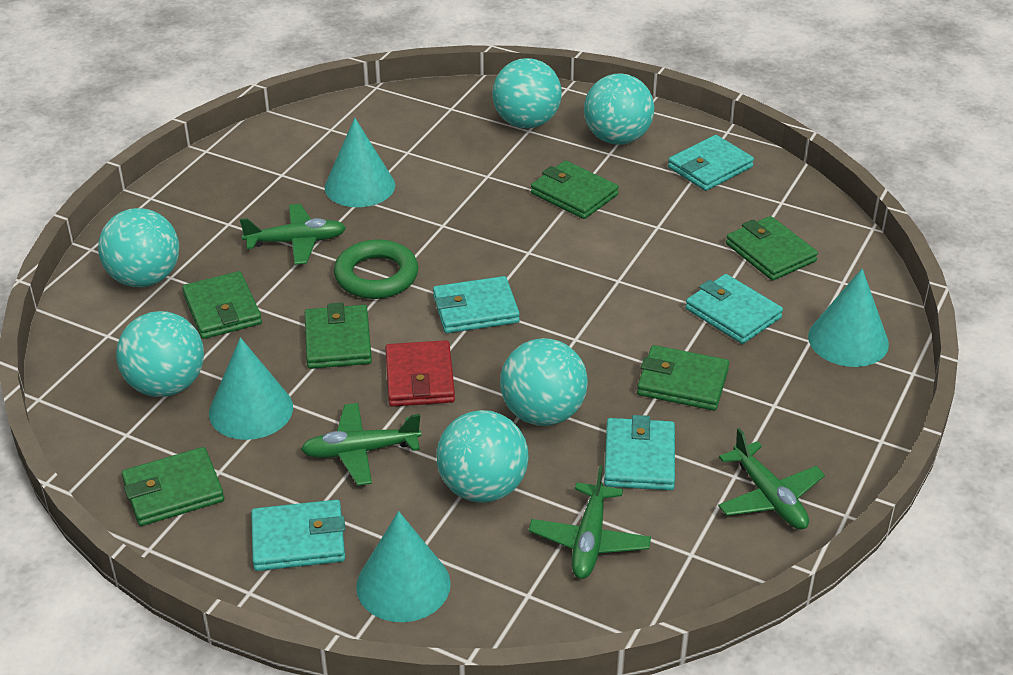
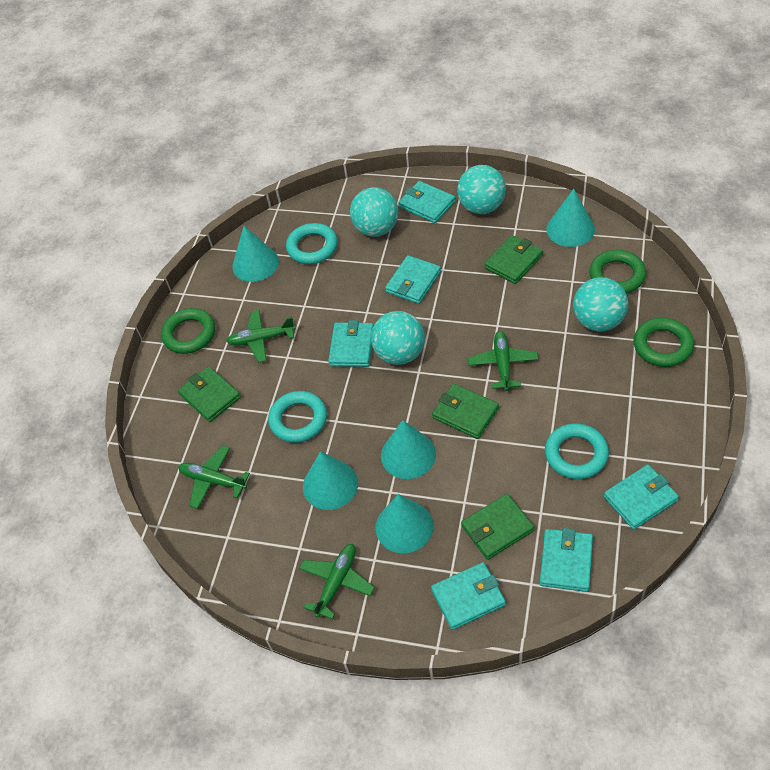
green ring: [334,239,418,299] = 1 -> [161,308,215,354] [589,250,646,294] [633,318,694,367] = 3
green wallet: [122,447,224,526] [182,271,262,339] [305,303,372,369] [531,161,619,219] [637,345,729,411] [726,216,818,281] = 6 -> [178,366,241,422] [432,384,499,439] [461,494,534,560] [484,235,543,284] = 4
red wallet: [385,340,455,407] = 1 -> none = 0
turquoise ball: [98,208,179,287] [116,311,204,397] [437,410,529,503] [492,58,562,129] [500,338,588,426] [584,73,654,145] = 6 -> [350,187,398,237] [371,311,425,365] [457,165,506,214] [573,277,628,331] = 4
turquoise cone: [209,337,293,440] [325,118,395,207] [356,511,451,622] [808,269,889,367] = 4 -> [232,226,279,282] [303,451,358,510] [376,494,433,553] [381,420,436,479] [546,189,595,247] = 5
turquoise ring: none = 0 -> [268,391,327,443] [286,223,338,264] [545,423,609,479] = 3
turquoise wallet: [251,500,345,571] [433,276,520,333] [604,415,675,490] [668,135,754,191] [685,274,783,344] = 5 -> [328,320,374,367] [385,255,441,304] [399,181,455,223] [431,562,506,630] [540,528,593,592] [604,465,679,530] = 6

